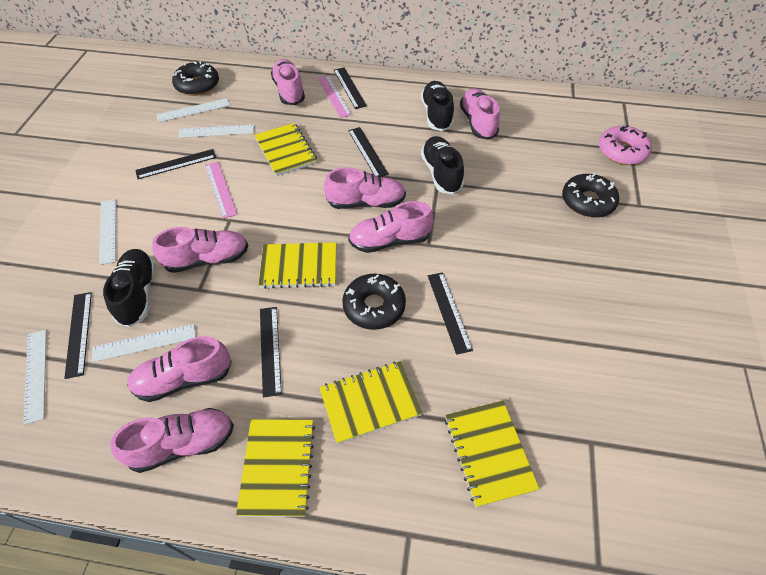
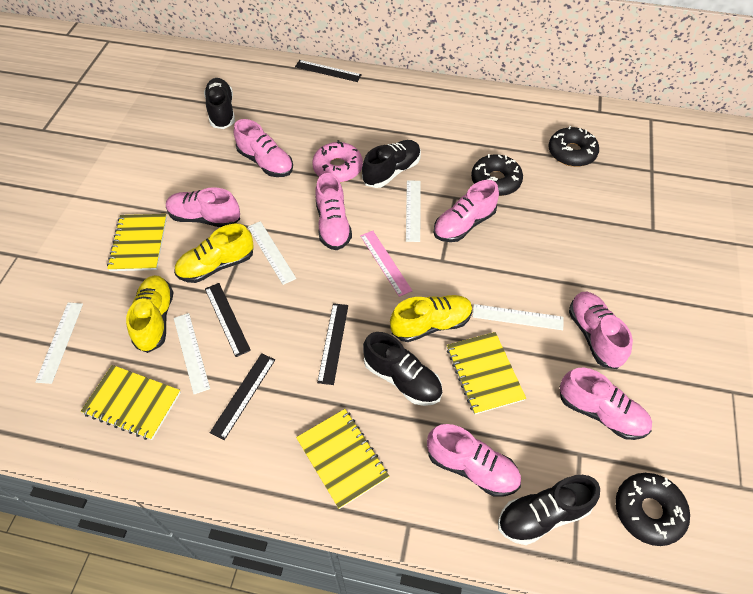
black ruler: [64,292,92,379] [135,149,216,179] [260,307,282,398] [333,68,367,109] [348,127,389,177] [428,272,473,355] = 6 -> [205,283,251,357] [210,353,275,440] [295,60,362,82] [317,303,348,385] = 4
black shoe: [103,249,156,327] [421,81,454,131] [421,136,464,194] = 3 -> [204,78,235,129] [362,140,421,188] [363,332,442,406] [498,475,600,545] = 4
pink ruler: [205,161,237,219] [318,75,352,118] = 2 -> [360,231,412,297] = 1
yellow notebook: [236,419,315,517] [254,123,317,176] [258,242,336,289] [319,361,423,444] [445,401,539,507] = 5 -> [81,365,181,440] [107,214,167,271] [296,409,389,509] [447,332,526,415] = 4
yellow shoe: none = 0 -> [126,275,174,353] [174,224,254,283] [390,295,473,342] = 3

